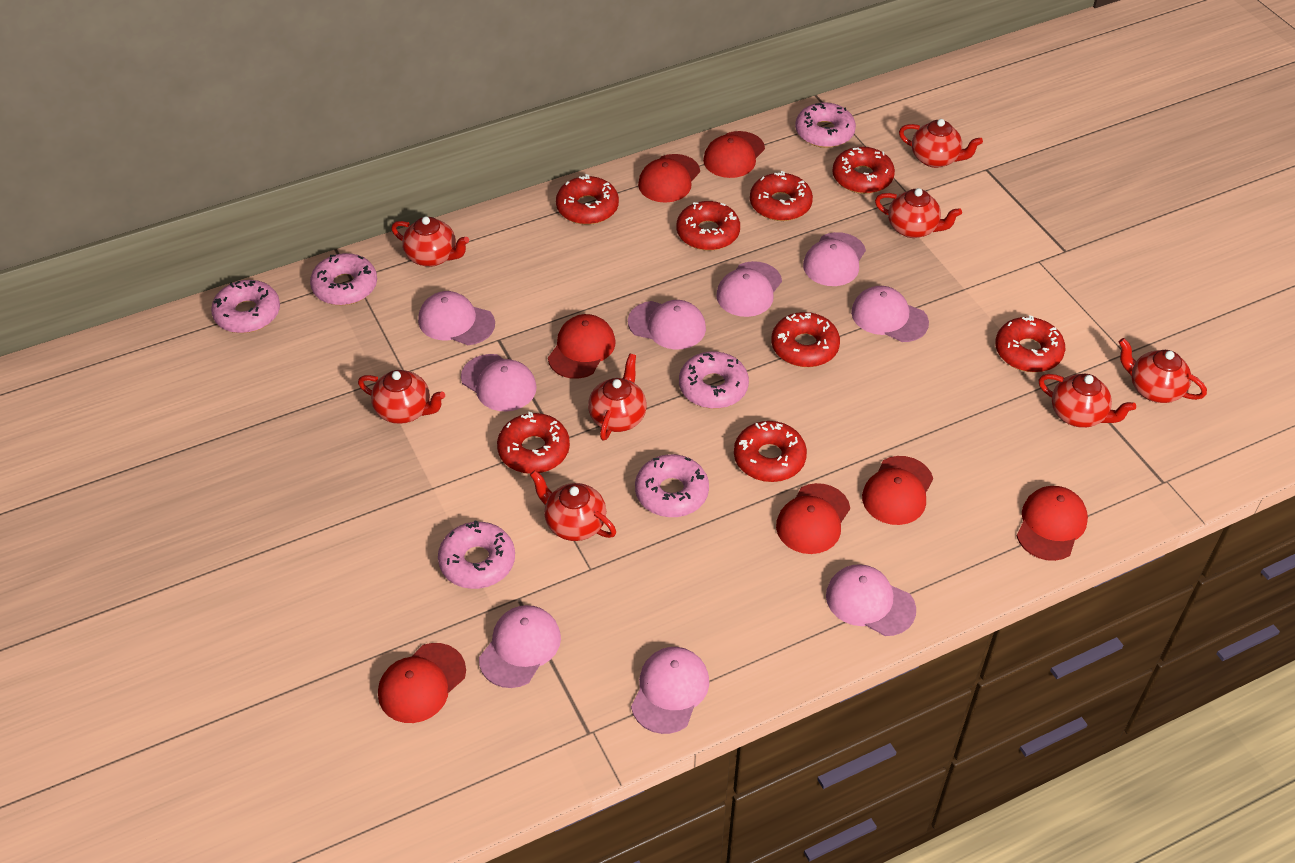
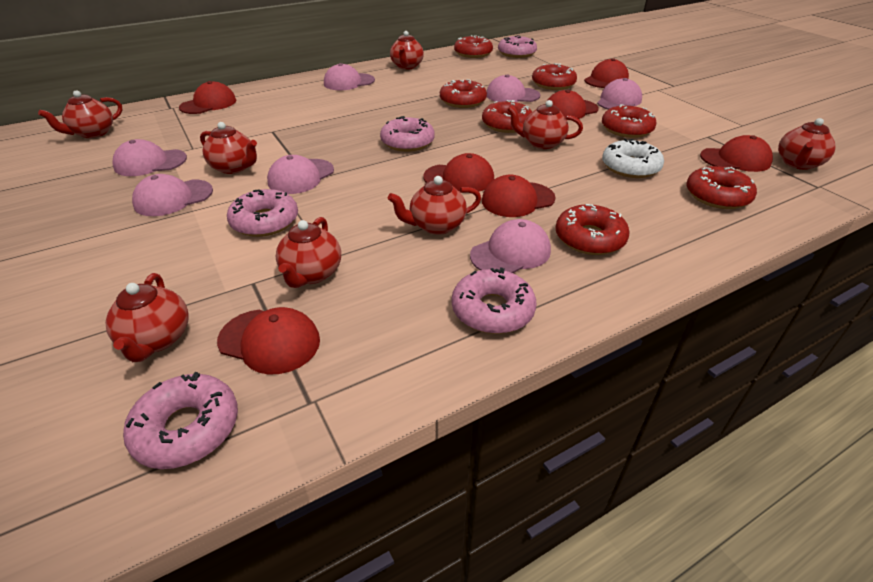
pink cap: [418,291,495,345] [461,354,537,411] [479,605,561,688] [628,300,706,350] [631,647,709,734] [716,261,782,317] [803,232,866,286] [826,564,916,636] [851,286,929,342] = 9 -> [112,139,187,176] [132,174,213,216] [267,155,334,194] [324,63,375,90] [470,219,551,273] [486,74,541,102] [597,78,642,110] = 7
pink donut: [211,280,280,333] [310,253,377,305] [438,521,515,589] [635,454,709,517] [679,352,749,409] [795,103,856,148] = 6 -> [123,372,238,469] [227,189,298,237] [380,116,435,152] [452,267,536,334] [498,35,537,58] = 5
red donut: [497,412,570,474] [556,174,619,225] [677,201,740,251] [734,421,807,482] [750,171,813,221] [771,312,840,367] [832,147,895,194] [995,315,1065,372] = 8 -> [440,79,487,108] [454,35,493,58] [482,100,532,133] [532,63,577,90] [555,204,629,255] [602,104,656,138] [686,166,757,209] = 7
white donut: none = 0 -> [602,139,664,178] = 1

